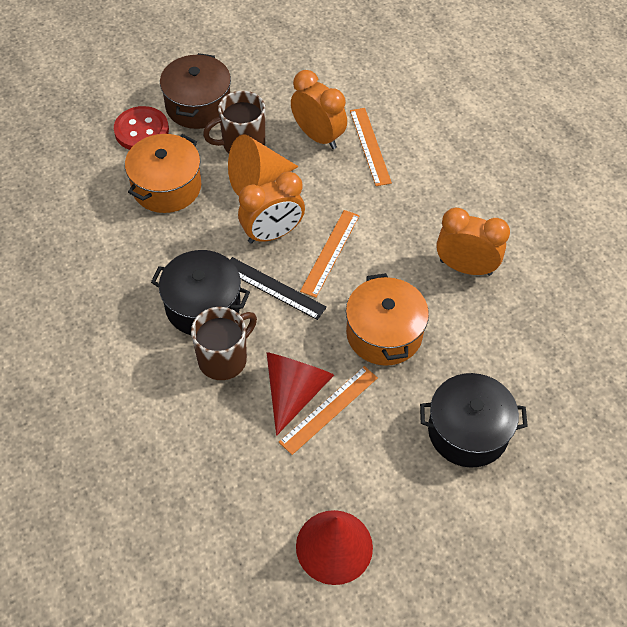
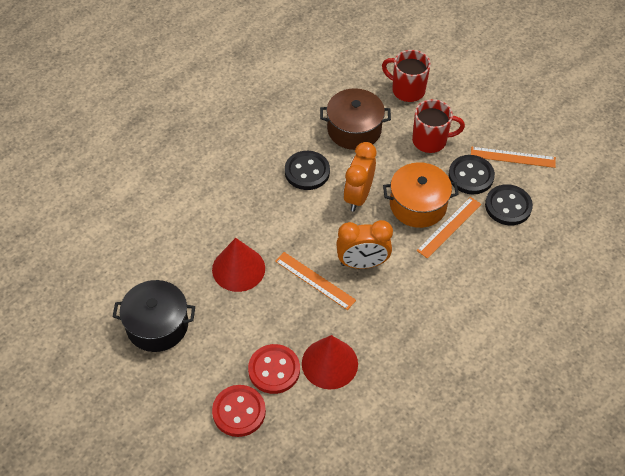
black button: none = 0 -> [285,151,330,190] [448,155,495,194] [485,184,533,225] = 3
black pot: [151,250,250,335] [420,373,528,468] = 2 -> [113,280,195,352] = 1
black ruler: [230,257,327,320] = 1 -> none = 0
brown mug: [191,307,257,380] [203,91,265,153] = 2 -> none = 0
orange clock: [238,172,305,244] [291,70,347,149] [436,208,510,276] = 3 -> [336,220,393,269] [343,142,376,212] = 2
orange cone: [228,134,299,196] = 1 -> none = 0
orange pot: [125,134,201,213] [346,273,429,366] = 2 -> [383,162,459,228] = 1
red button: [114,106,169,150] = 1 -> [212,385,266,437] [248,344,300,394] = 2
red mug: none = 0 -> [382,50,431,102] [412,99,465,153] = 2

